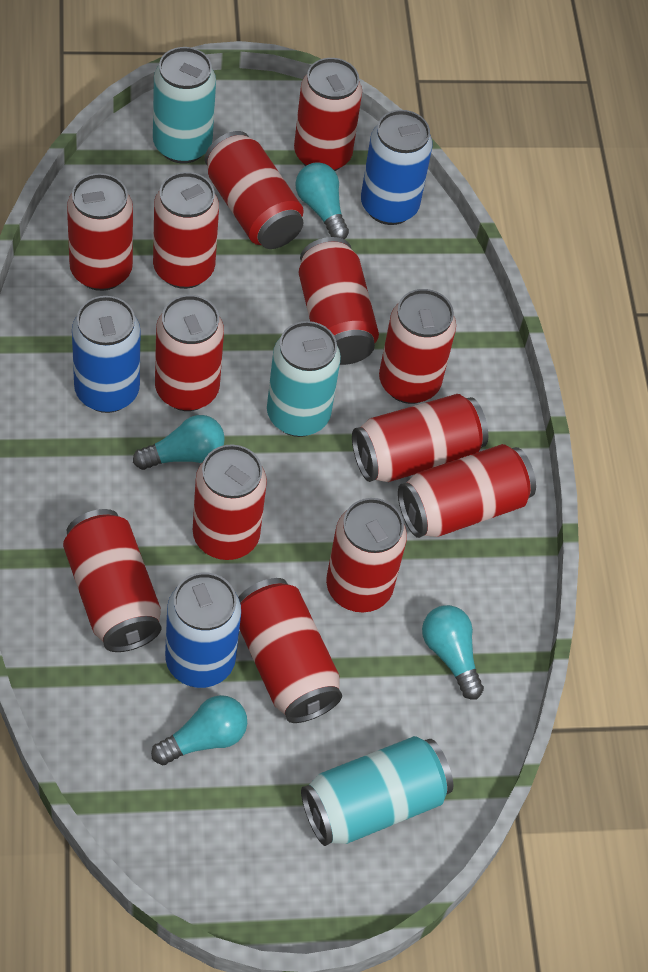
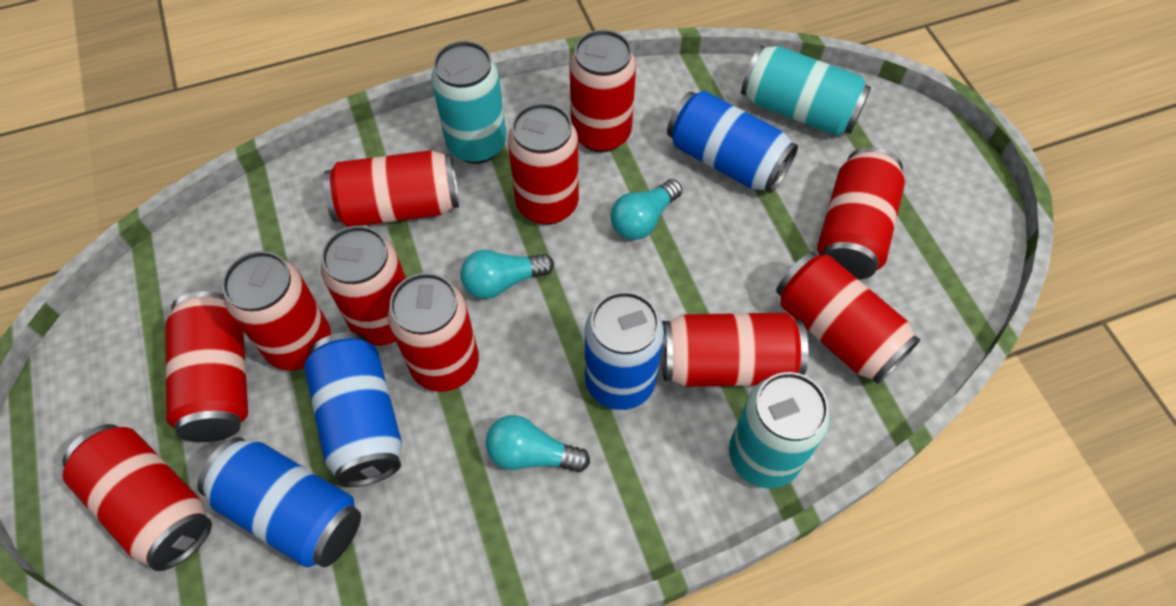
blue can: [72,296,140,413] [165,572,241,688] [361,110,433,225] = 3 -> [197,437,361,567] [304,332,402,487] [585,291,664,410] [667,91,798,193] = 4
red can: [63,509,162,652] [67,173,133,291] [153,172,219,289] [155,295,224,411] [193,445,267,560] [205,131,304,249] [238,578,342,723] [294,58,362,171] [299,237,379,365] [326,498,407,612] [352,394,488,482] [379,289,456,404] [398,444,536,538] = 13 -> [62,424,212,571] [165,291,248,442] [222,251,331,370] [321,226,406,345] [323,150,459,227] [388,273,479,392] [508,103,579,225] [569,30,636,153] [661,312,808,387] [776,252,920,384] [817,147,905,280] = 11
turquoise light bulb: [133,415,225,470] [151,695,247,765] [295,162,349,239] [422,605,484,700] = 4 -> [460,250,554,299] [486,415,590,472] [610,179,682,240] = 3

